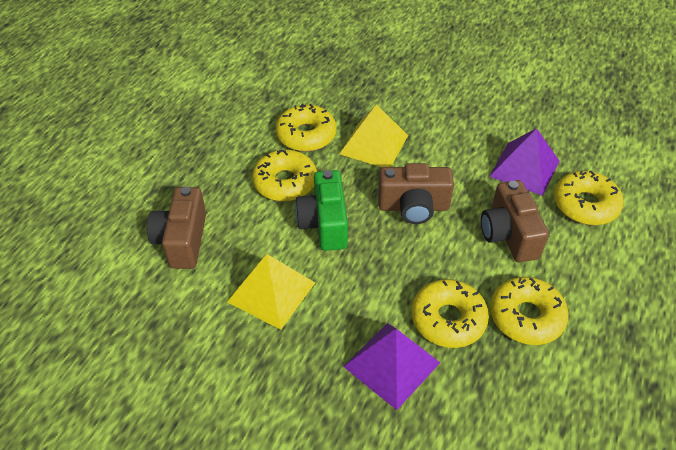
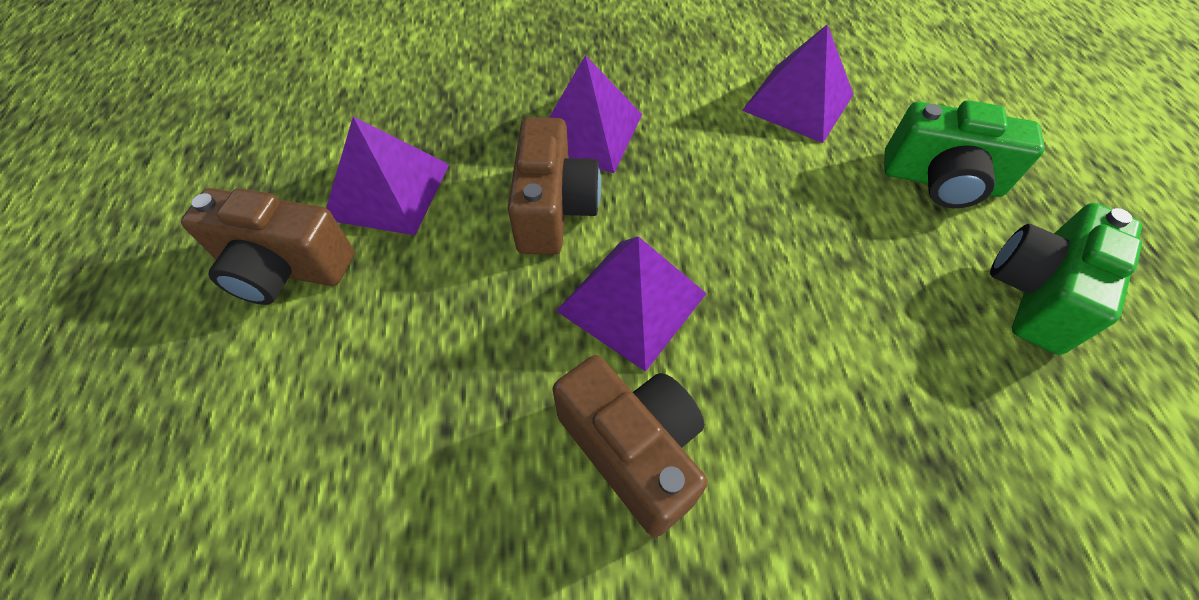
green camera: [295,170,348,251] = 1 -> [884,100,1045,208] [990,203,1142,355] = 2
purple pyramid: [343,323,440,410] [489,128,559,196] = 2 -> [326,117,449,235] [549,55,642,173] [556,236,707,372] [742,25,854,143] = 4
yellow donut: [252,150,317,202] [276,104,337,152] [411,279,489,348] [490,277,569,345] [554,170,624,225] = 5 -> none = 0
yellow pyramid: [227,254,315,329] [340,104,408,167] = 2 -> none = 0

